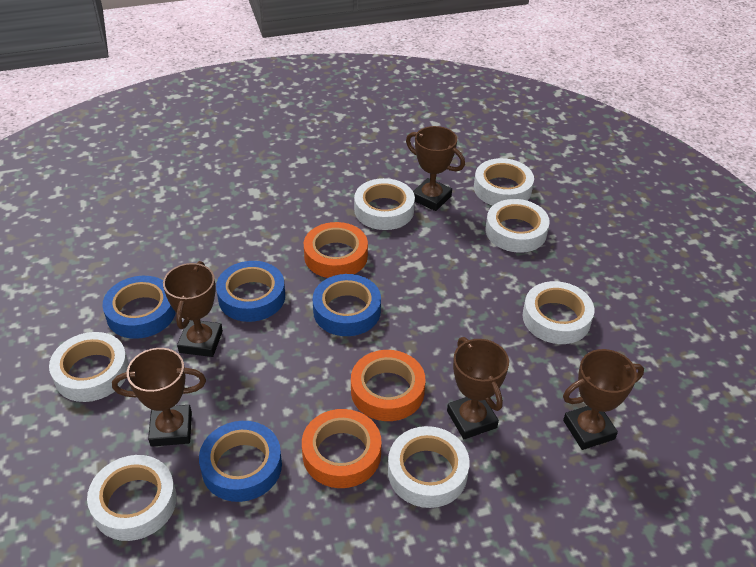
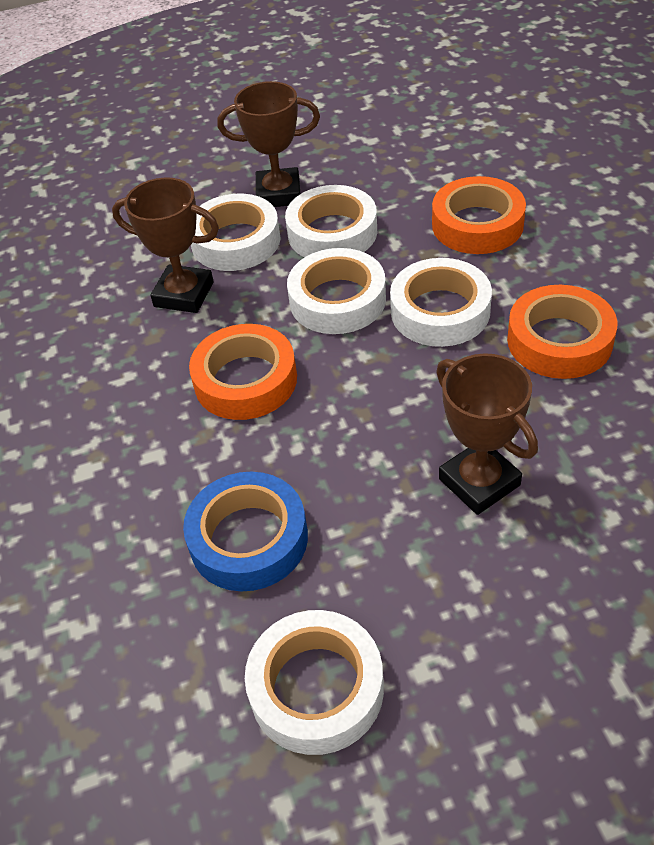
blue tape: [102,276,176,339] [199,421,282,502] [216,261,285,322] [313,274,381,336] = 4 -> [183,472,308,591] = 1
brown trophy: [112,348,206,447] [163,261,223,357] [406,126,465,211] [447,337,509,439] [563,349,644,450] = 5 -> [112,177,219,313] [218,81,320,207] [436,353,538,515] = 3
white tape: [49,332,129,402] [87,455,177,541] [354,178,415,230] [388,426,469,508] [474,158,534,205] [486,199,550,253] [523,281,594,344] = 7 -> [191,194,280,271] [245,610,384,755] [285,185,377,257] [287,248,386,334] [390,258,492,347] = 5

